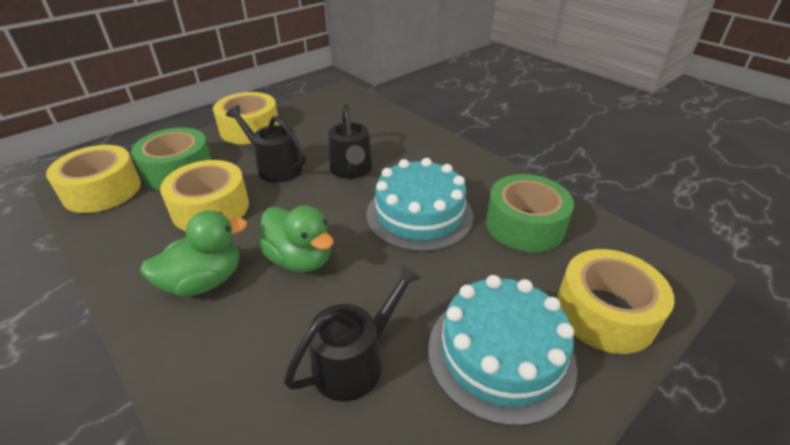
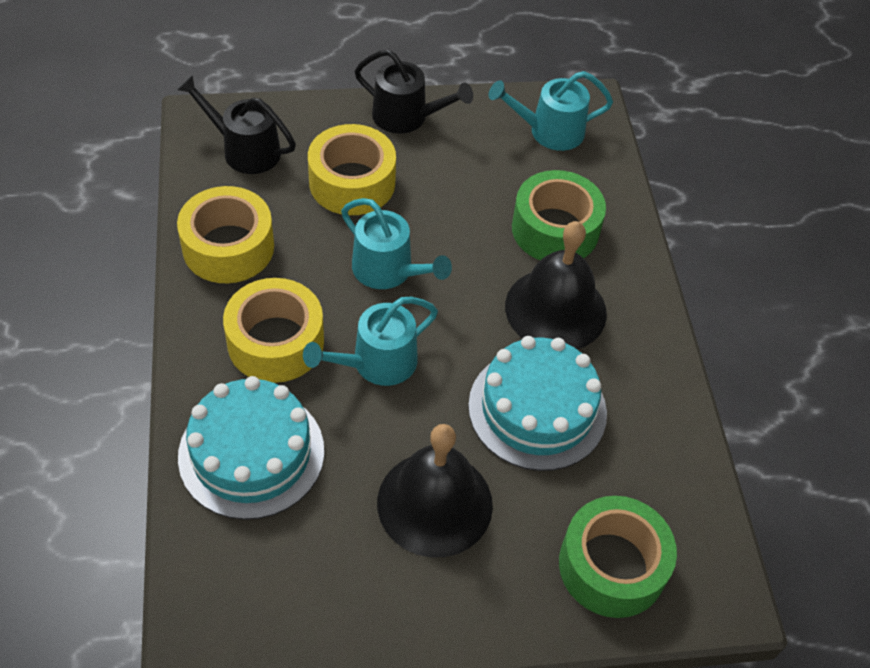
black bell: none = 0 -> [377,424,493,557] [505,221,607,349] = 2
black watering can: [226,105,306,183] [284,263,422,401] [328,104,373,179] = 3 -> [177,75,296,174] [355,50,473,134] = 2
green duck: [140,210,247,297] [258,206,333,272] = 2 -> none = 0
turquoise watering can: none = 0 -> [303,297,438,386] [341,198,452,289] [489,71,613,151] = 3
yellow tape: [46,145,141,213] [160,160,249,231] [213,92,280,144] [557,249,674,354] = 4 -> [177,186,274,283] [223,278,324,383] [308,124,396,215] = 3

